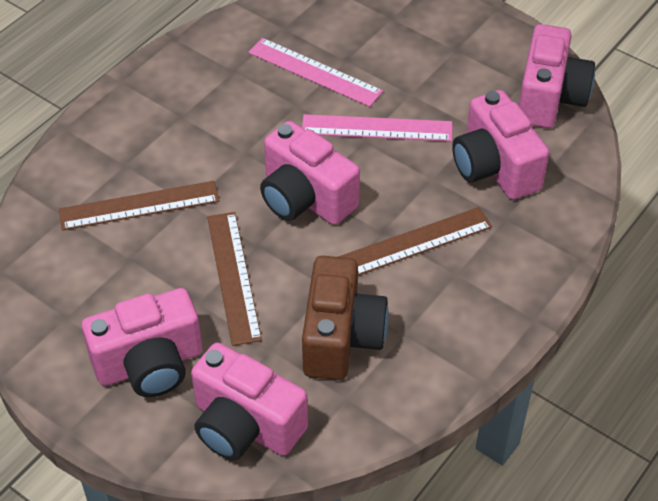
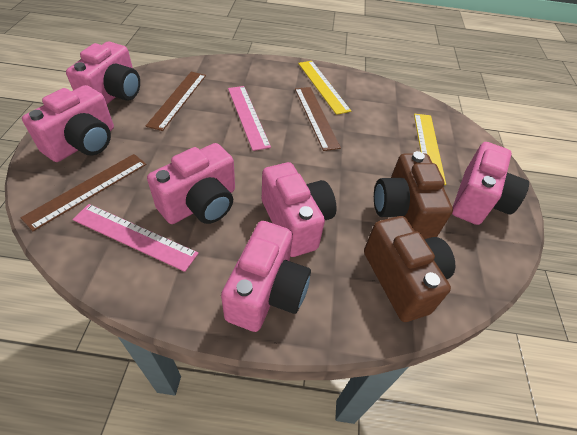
brown camera: [302,256,389,380] = 1 -> [364,216,455,322] [374,151,453,239] = 2
pink camera: [82,288,202,397] [191,343,308,461] [260,121,360,225] [452,90,549,200] [519,24,595,128] = 5 -> [22,85,114,162] [66,42,140,104] [147,143,235,224] [221,221,311,332] [262,162,336,257] [452,142,529,225] = 6
yellow ruler: none = 0 -> [298,61,351,115] [414,114,446,185] = 2

